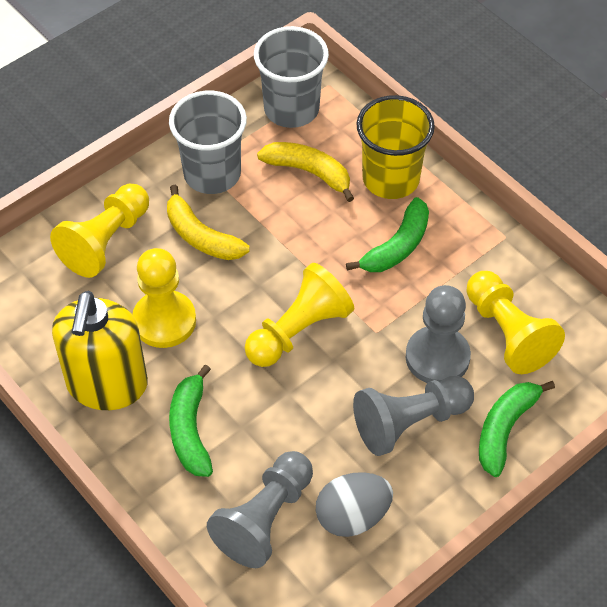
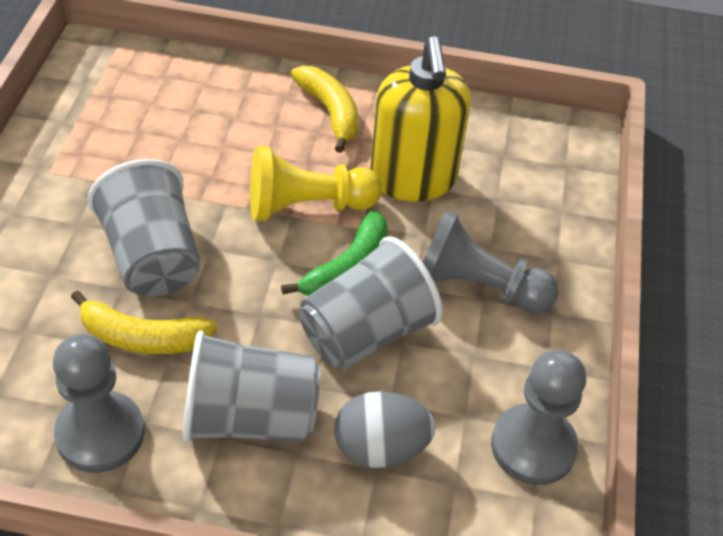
green banana: [169,364,213,477] [346,197,429,272] [479,381,555,477] = 3 -> [281,210,388,296] = 1
grey cup: [169,91,247,194] [254,26,329,128] = 2 -> [88,159,201,296] [183,331,320,442] [299,236,443,370] = 3
yellow cup: [356,95,435,199] = 1 -> none = 0
yellow pawn: [50,184,149,278] [132,248,196,348] [245,263,354,367] [467,271,565,374] = 4 -> [250,146,382,221] = 1

